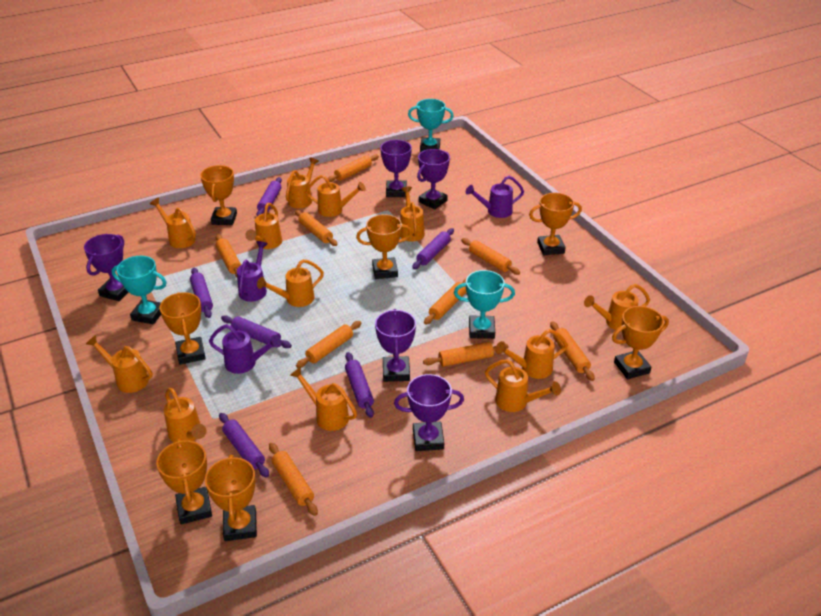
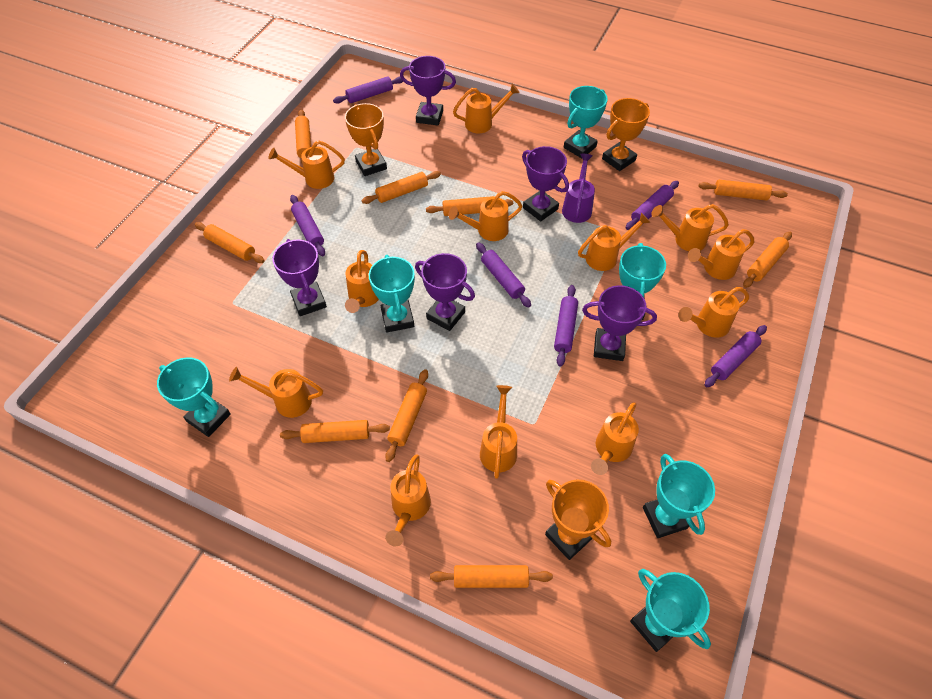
orange trophy: [156,439,212,525] [160,292,206,365] [200,165,237,225] [205,455,257,541] [356,214,412,279] [529,193,582,255] [612,306,669,379] = 7 -> [345,103,387,176] [545,480,611,560] [602,98,650,171] = 3
purple watering can: [209,324,281,374] [237,241,268,302] [466,176,524,218] = 3 -> [562,154,595,223] = 1
turquoise trophy: [112,256,167,324] [408,99,454,152] [454,270,515,339] = 3 -> [157,358,231,437] [369,255,415,332] [563,86,608,158] [619,243,666,320] [630,569,711,652] [643,454,715,538] = 6

